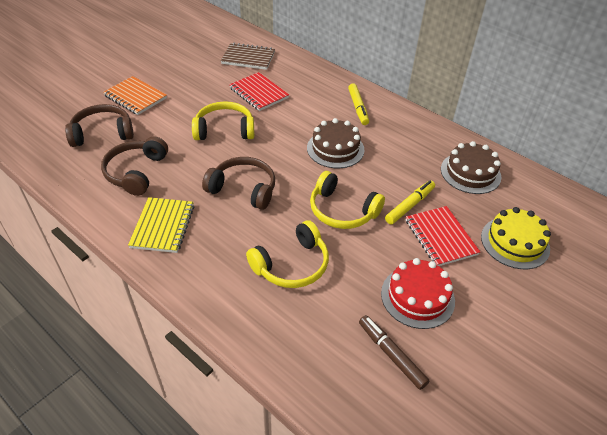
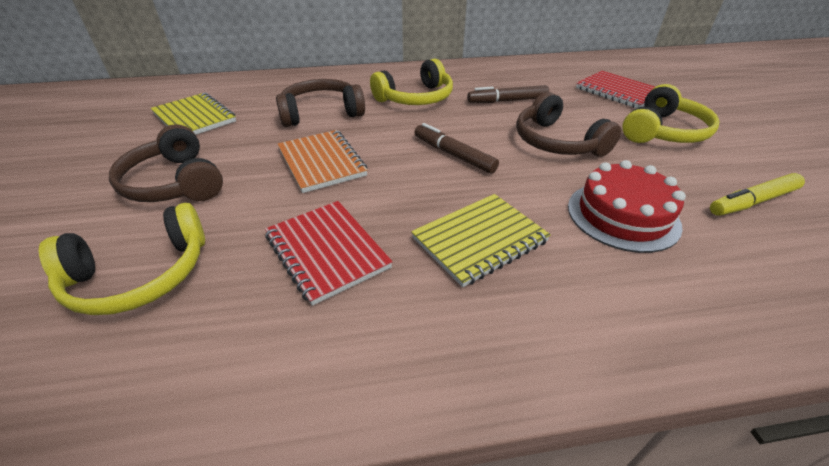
brown cake: [307,118,365,168] [441,141,502,194] = 2 -> none = 0
brown marker: [359,315,429,390] = 1 -> [414,123,499,174] [467,85,549,103] = 2
brown notebook: [221,43,275,70] = 1 -> none = 0
yellow cake: [481,207,551,269] = 1 -> none = 0
yellow marker: [348,83,369,125] [385,180,435,225] = 2 -> [710,173,805,216] = 1
yellow notebook: [128,197,194,253] = 1 -> [151,93,236,135] [411,194,551,287] = 2

